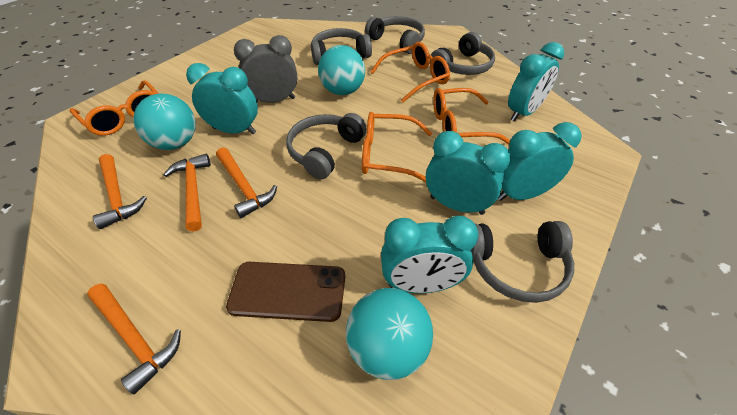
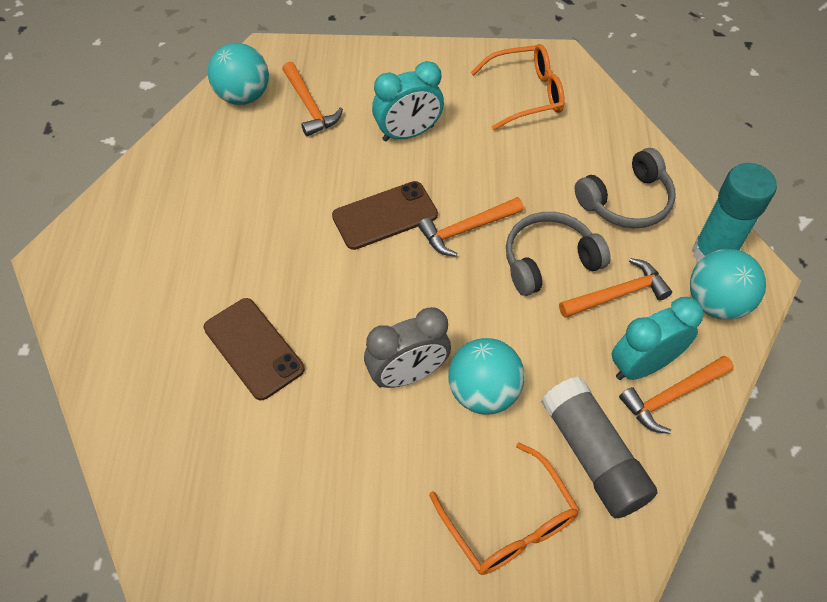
brown phone: [226,262,345,322] = 1 -> [204,298,305,400] [332,181,438,250] = 2
grey glue stick: none = 0 -> [541,376,658,518] = 1
grey headphones: [286,113,367,179] [311,28,372,65] [365,16,425,54] [430,32,495,75] [471,221,574,303] = 5 -> [506,212,611,296] [575,148,675,228] = 2
orange glasses: [70,80,159,136] [362,112,432,182] [371,42,450,103] [433,88,510,144] = 4 -> [429,443,579,575] [471,44,565,130] = 2
turquoise clock: [186,63,258,134] [381,216,478,293] [426,131,511,215] [498,122,582,201] [508,42,564,121] = 5 -> [372,61,444,141] [612,297,704,380] = 2
turquoise glue stick: none = 0 -> [692,163,777,263] = 1

